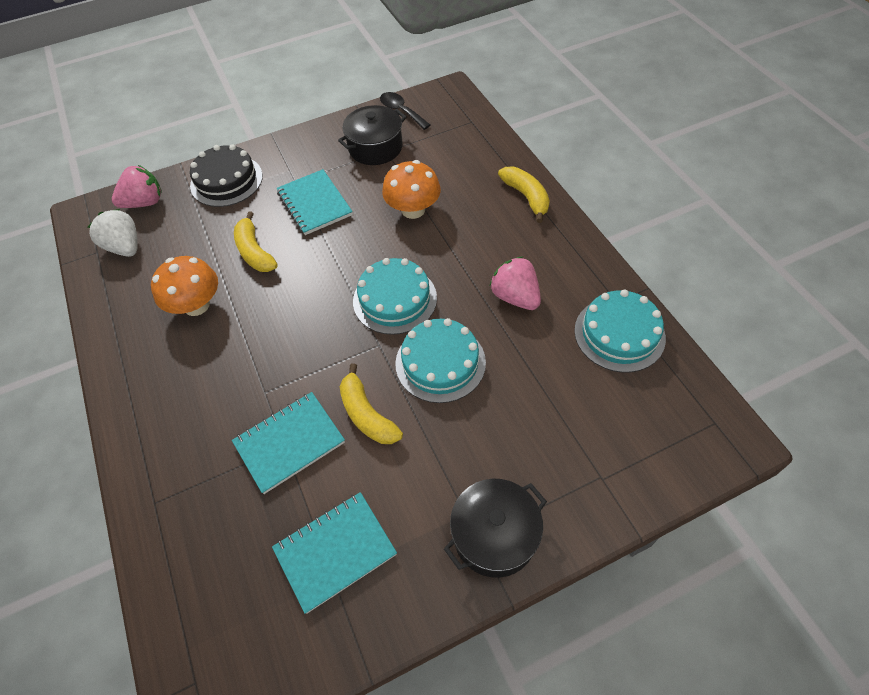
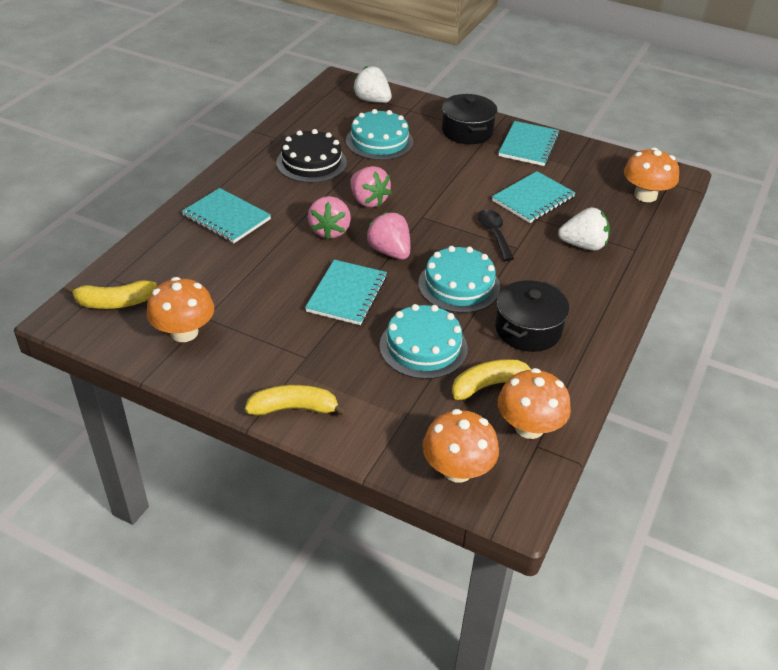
orange mushroom: [151,256,218,316] [382,160,441,219] = 2 -> [146,277,214,342] [422,409,499,482] [498,368,571,439] [624,147,679,202] = 4
pink strawberry: [112,165,162,208] [490,256,541,310] = 2 -> [308,196,351,240] [350,166,392,208] [366,212,410,260] = 3
turquoise notebook: [232,392,345,494] [272,492,397,614] [277,169,353,235] = 3 -> [182,188,271,243] [305,260,387,325] [492,171,575,223] [498,121,560,166] = 4
white strawberry: [88,209,138,257] = 1 -> [353,66,392,103] [558,207,610,251] = 2

